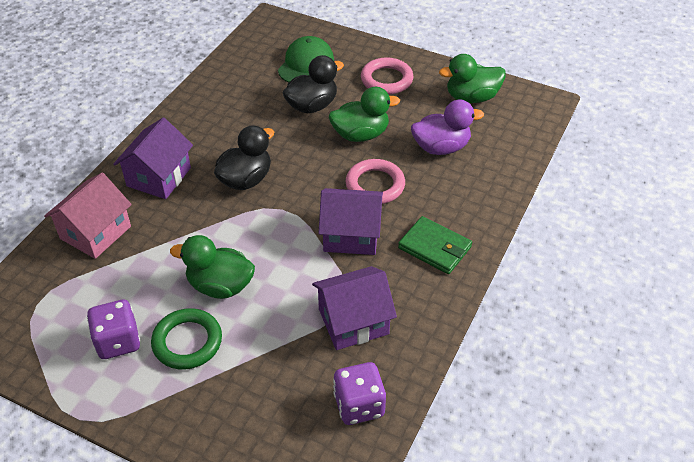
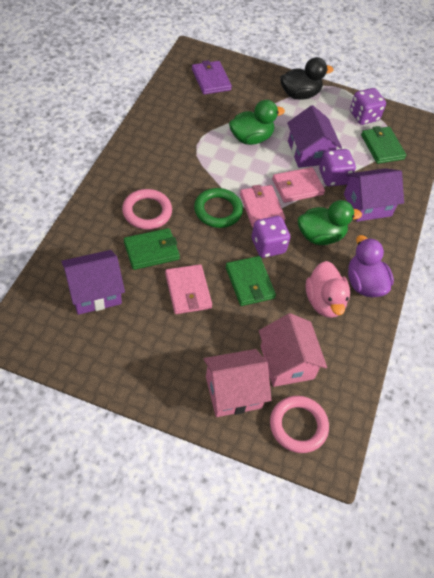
black duck: [214,125,274,190] [283,55,344,113] = 2 -> [280,57,334,100] = 1
green cap: [278,36,334,83] = 1 -> none = 0
green duck: [170,235,255,299] [329,87,400,142] [439,54,506,103] = 3 -> [229,100,285,145] [298,200,362,245] = 2
green wallet: [398,216,472,274] = 1 -> [124,228,180,270] [225,256,276,306] [361,126,406,164] = 3
pink duck: none = 0 -> [305,261,350,318] = 1
pink house: [44,173,132,259] = 1 -> [204,349,272,417] [259,313,327,387] = 2
pink wallet: none = 0 -> [165,264,212,314] [240,185,286,228] [272,167,325,203] = 3
purple dice: [87,300,140,359] [333,362,386,425] = 2 -> [252,216,290,258] [319,149,356,186] [350,88,386,125] = 3
purple wallet: none = 0 -> [192,60,232,95] = 1

